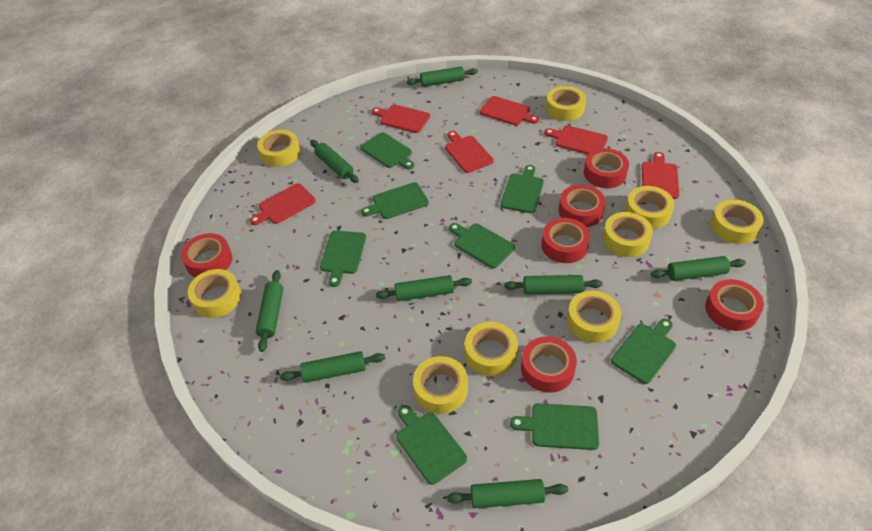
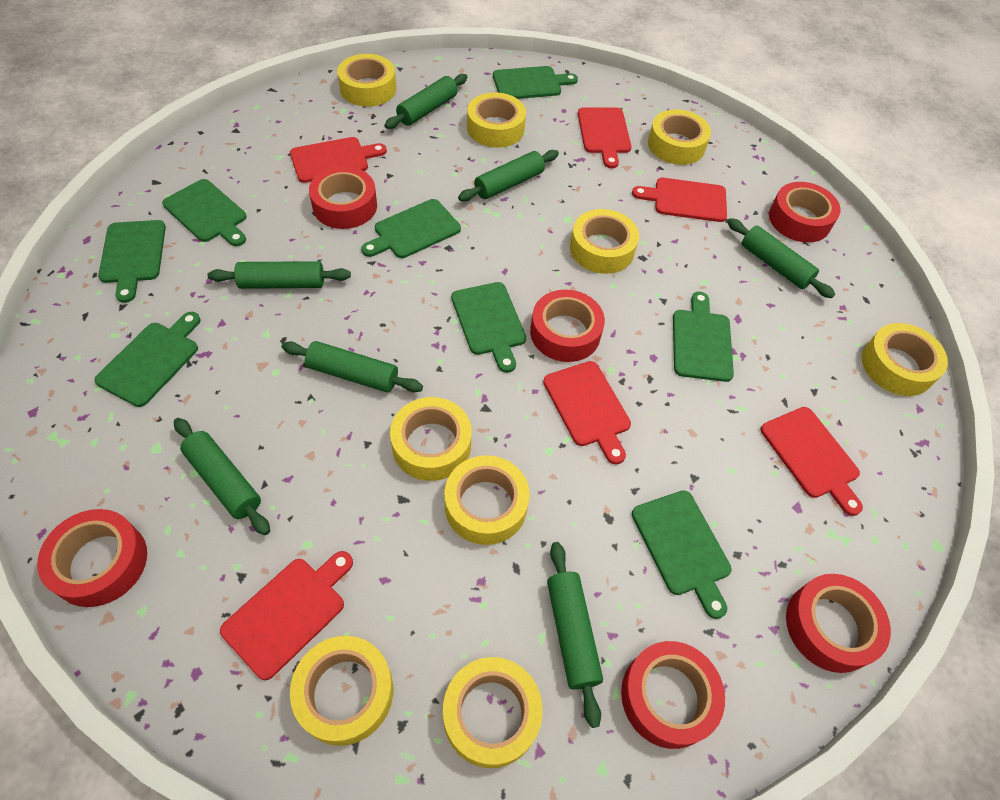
green rolling pin: [256,270,283,352] [280,351,385,383] [310,140,359,183] [376,275,472,301] [406,67,478,87] [447,479,568,508] [504,275,603,294] [651,256,746,281] = 8 -> [174,418,270,535] [208,261,351,289] [282,341,423,392] [385,74,467,129] [458,150,559,201] [547,542,603,728] [727,218,835,298] = 7

